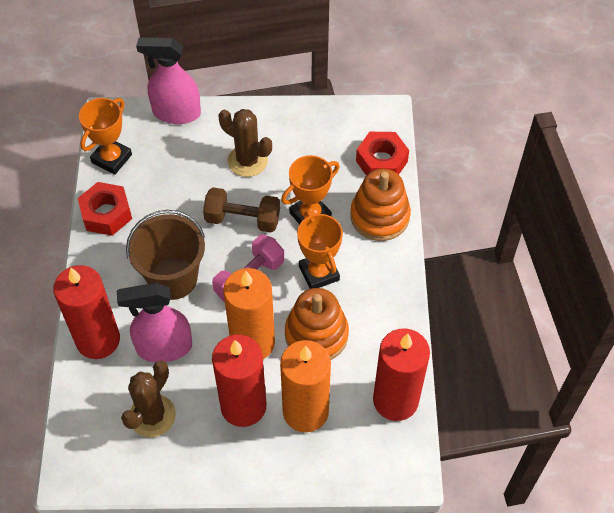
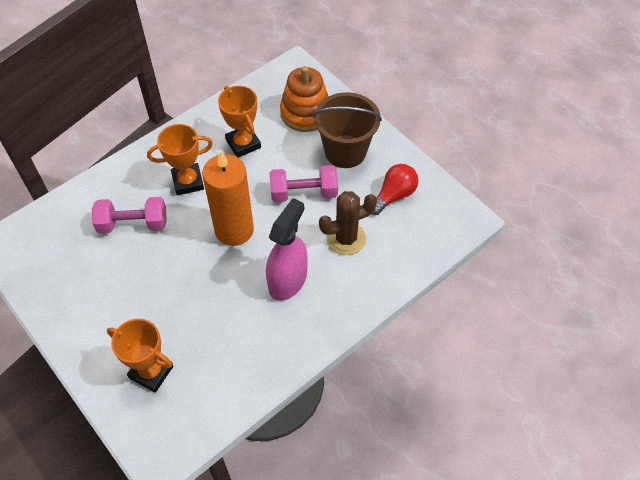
brown cactus: [121,360,176,437] [218,109,272,177] = 2 -> [319,191,377,255] = 1
brown dumbbell: [203,187,280,233] = 1 -> none = 0
orange candle: [223,268,275,359] [280,340,331,432] = 2 -> [202,151,254,246] = 1
orange stacking toy: [285,288,349,360] [350,168,411,241] = 2 -> [280,66,328,132] = 1
pink dumbbell: [212,235,284,303] = 1 -> [92,197,167,234] [269,165,338,202] = 2
pink spray bottle: [117,283,192,363] [136,38,201,124] = 2 -> [266,198,308,301] = 1
red candle: [53,265,120,359] [212,335,267,427] [373,328,430,421] = 3 -> none = 0
red light bulb: none = 0 -> [372,164,418,215] = 1
red nut: [78,182,132,236] [356,132,409,175] = 2 -> none = 0

